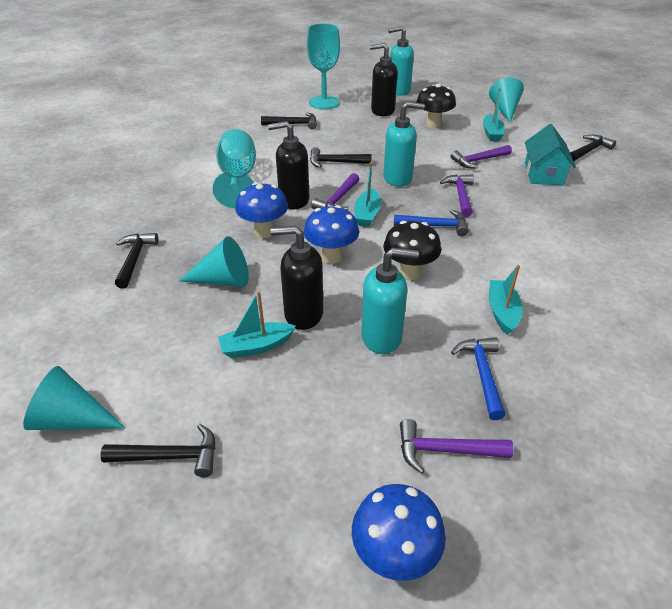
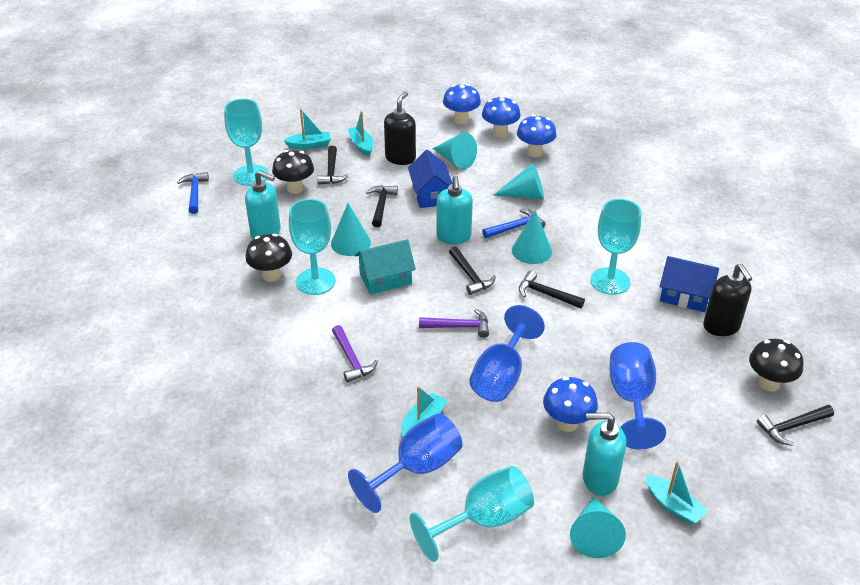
black mushroom: [383,221,441,280] [416,84,456,128] = 2 -> [245,234,292,282] [272,150,314,194] [749,339,804,392] = 3
black soap dispenser: [268,121,309,209] [270,226,323,330] [370,43,398,116] = 3 -> [384,91,416,165] [703,264,753,336] = 2
blue goblet: none = 0 -> [348,413,463,513] [469,305,545,402] [609,342,666,450] = 3
blue house: none = 0 -> [408,150,452,208] [660,256,719,312] = 2
blue mushroom: [235,182,288,238] [304,205,359,264] [352,484,446,581] = 3 -> [443,84,481,124] [482,96,521,138] [517,115,557,157] [543,377,598,432] = 4
purple hammer: [311,173,359,210] [400,419,513,474] [440,174,474,217] [451,145,512,168] = 4 -> [332,325,378,383] [419,309,489,338] = 2
turquoise cone: [23,366,125,430] [179,237,249,287] [489,77,524,122] = 3 -> [331,203,371,256] [433,132,477,169] [493,163,544,199] [512,210,552,264] [570,497,626,558] = 5
turquoise goblet: [213,129,256,208] [307,23,340,109] = 2 -> [224,99,269,186] [289,199,335,295] [410,466,534,562] [590,199,641,295] = 4

